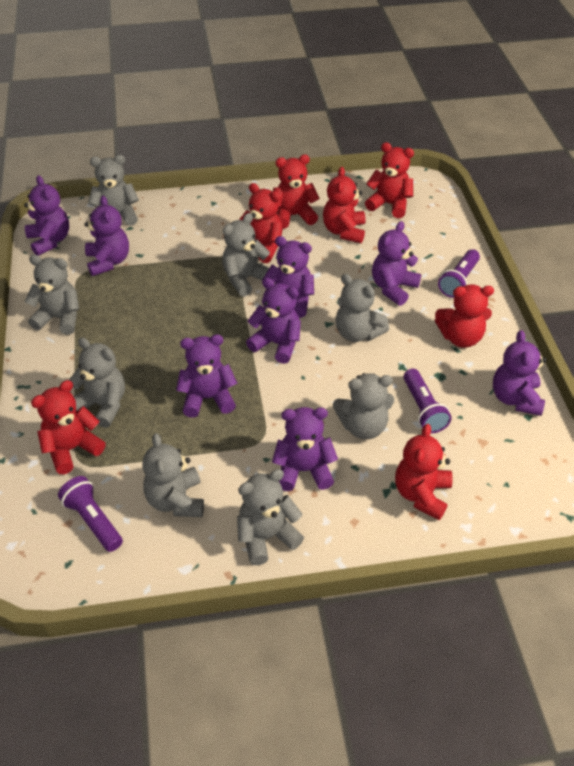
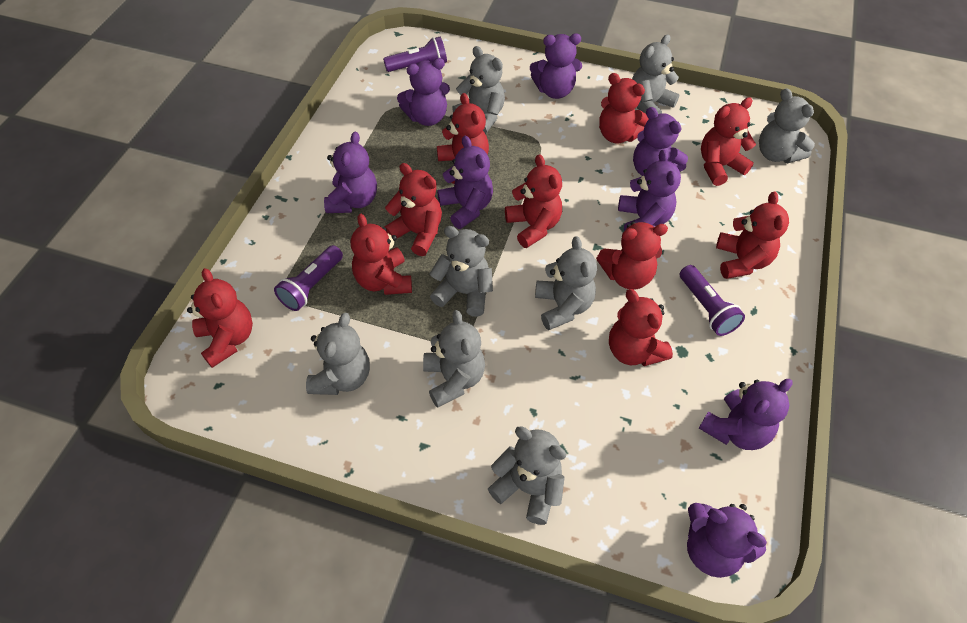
red teddy bear: [31,380,106,475] [239,183,283,263] [273,155,320,229] [323,167,366,243] [365,142,414,218] [395,424,453,520] [435,284,494,348] = 7 -> [187,268,253,368] [351,214,412,295] [385,163,442,256] [437,93,489,184] [505,154,562,248] [596,222,668,289] [599,73,649,144] [609,289,673,366] [701,97,756,186] [716,192,789,279] = 10

